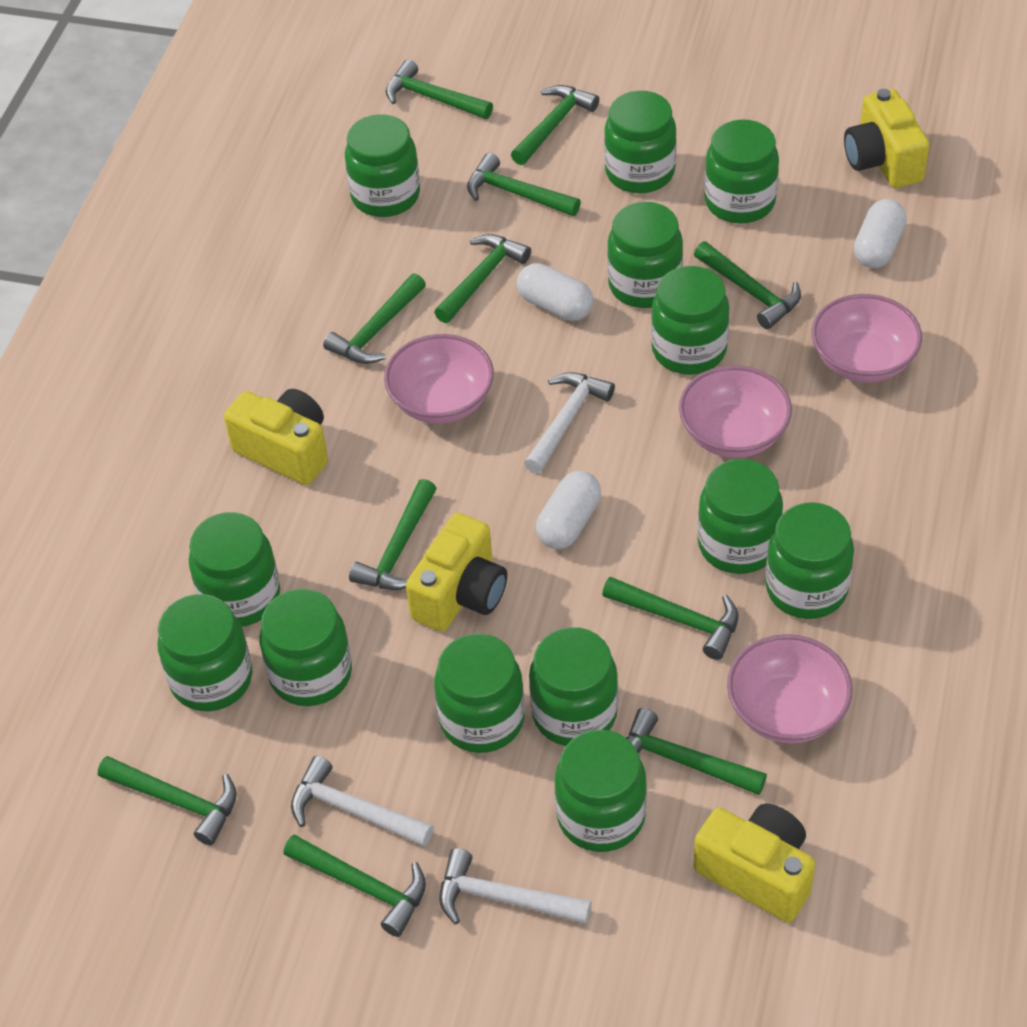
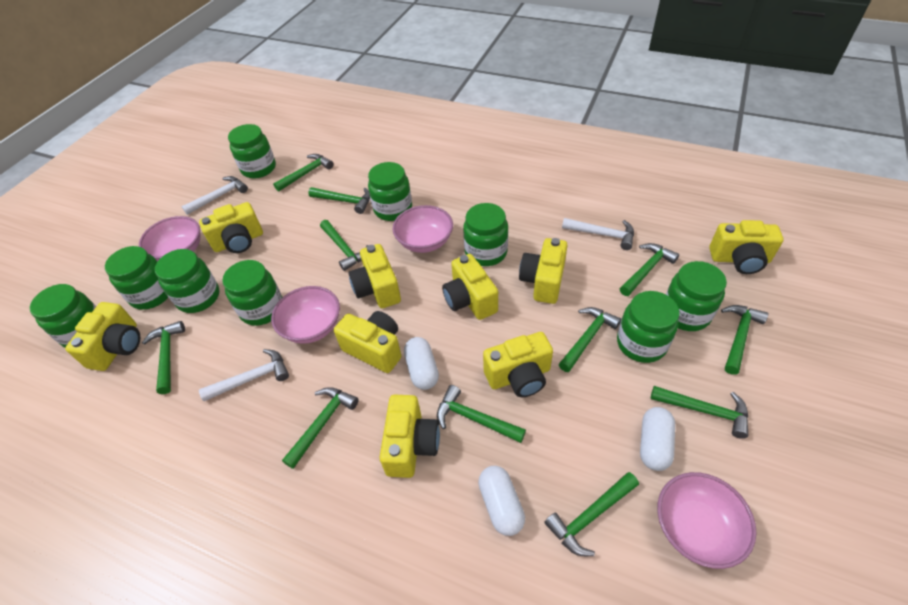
green jar: [157,594,252,711] [189,512,280,627] [259,589,352,706] [345,114,420,217] [434,633,525,753] [529,627,618,746] [555,729,647,852] [604,91,677,193] [607,202,683,308] [651,266,729,375] [697,459,783,574] [704,119,779,224] [765,502,854,619] = 13 -> [29,284,97,348] [105,246,168,310] [155,249,219,313] [222,260,282,326] [228,124,276,178] [368,162,412,221] [463,203,508,266] [617,291,680,363] [666,261,727,331] = 9
yellow camera: [224,389,328,485] [406,513,507,632] [694,804,815,922] [844,89,929,188] = 4 -> [65,302,140,371] [199,202,263,253] [334,311,401,373] [349,244,401,308] [379,395,440,478] [442,254,498,320] [483,332,553,397] [519,238,568,304] [709,220,783,274] = 9

